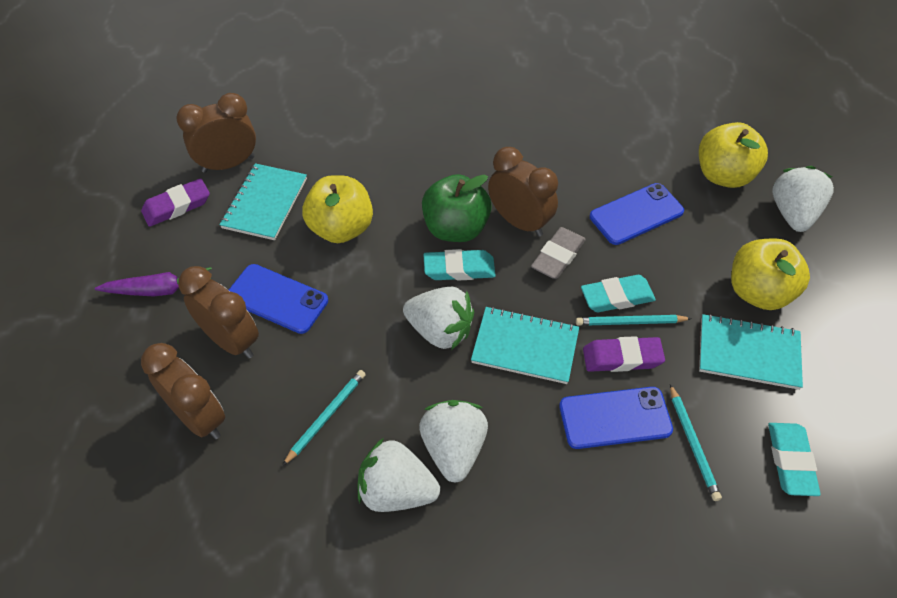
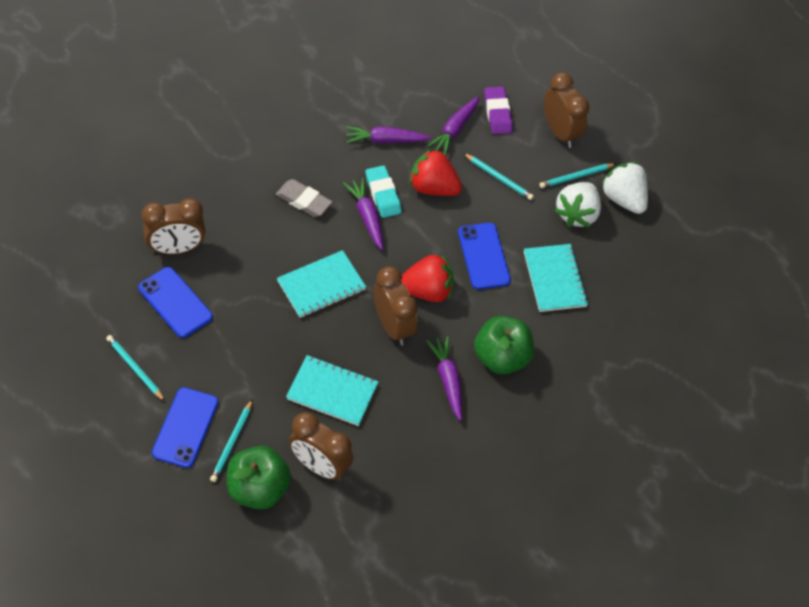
green apple: [422,174,492,242] = 1 -> [227,446,291,510] [474,316,534,374] = 2
purple carrot: [95,267,212,297] = 1 -> [343,178,383,250] [346,126,431,144] [426,336,462,421] [427,97,479,156] = 4
purple eraser: [141,178,210,227] [583,336,665,372] = 2 -> [484,87,512,134] = 1
red strawberry: none = 0 -> [401,255,454,302] [410,148,462,196] = 2
turquoise eraser: [423,249,496,281] [581,275,656,312] [768,423,821,496] = 3 -> [366,165,402,218] = 1
turquoise pencil: [282,370,366,466] [576,315,692,326] [670,384,722,501] = 3 -> [106,335,165,401] [210,399,253,482] [464,153,534,200] [539,163,616,188] = 4
white strawberry: [358,438,440,512] [403,287,474,350] [419,400,488,483] [772,166,834,232] = 4 -> [555,182,601,227] [601,162,648,214] = 2
yellow apple: [302,175,373,243] [699,122,768,188] [731,239,810,310] = 3 -> none = 0

